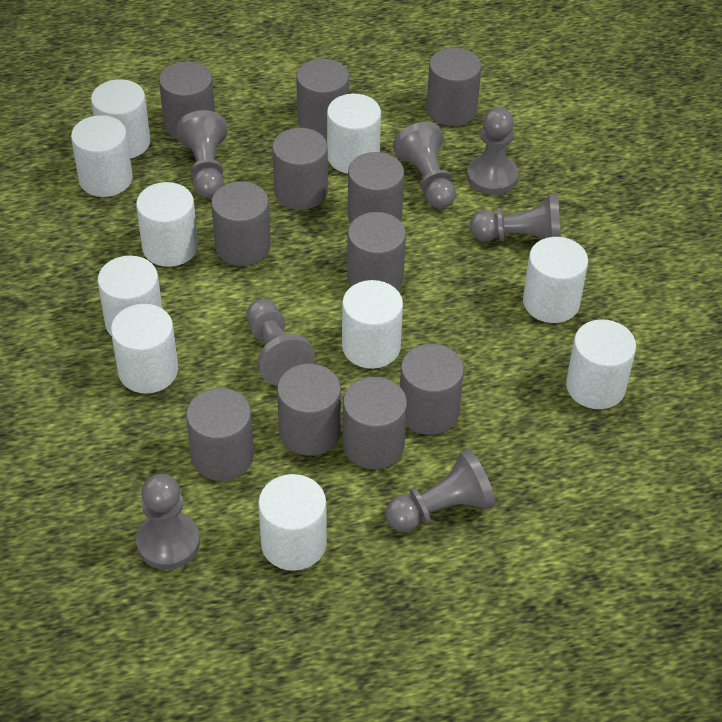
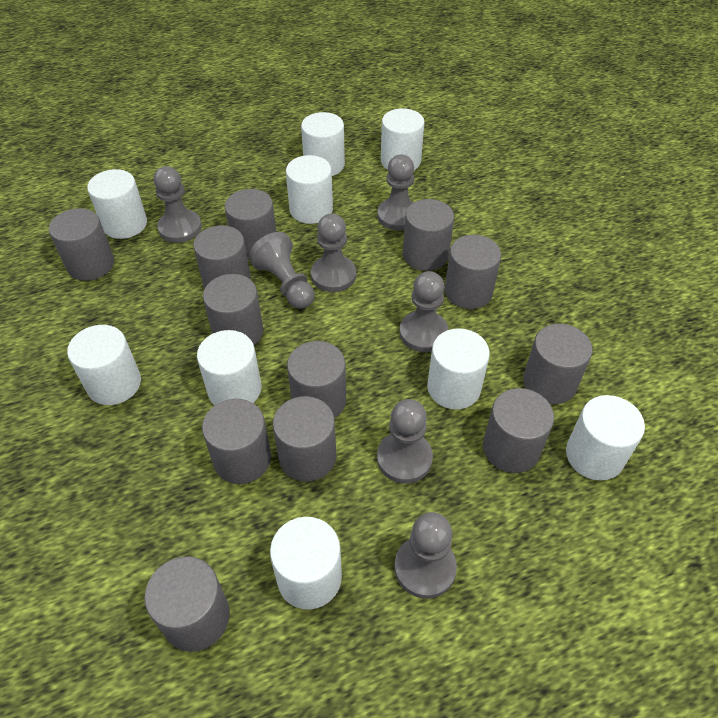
grey cylinder: [159,61,215,139] [186,388,254,481] [211,181,271,266] [272,128,328,210] [277,364,341,456] [296,59,349,138] [343,377,407,469] [347,212,406,290] [348,152,404,223] [400,344,464,435] [427,48,481,126] = 11 -> [49,208,114,281] [144,556,230,652] [193,225,251,289] [202,399,271,484] [203,274,263,345] [225,189,276,259] [273,396,336,482] [287,341,346,418] [403,199,454,271] [445,235,501,309] [483,388,554,473] [523,324,592,404] = 12
white cylinder: [71,115,132,197] [91,79,150,159] [98,256,162,335] [111,304,178,394] [136,182,198,267] [258,474,327,571] [327,94,381,174] [342,280,403,369] [523,237,588,323] [566,319,636,409] = 10 -> [67,325,141,405] [87,169,147,239] [197,330,261,405] [270,517,342,610] [286,155,333,224] [301,112,345,176] [381,108,425,170] [427,328,490,410] [566,395,645,481] = 9

